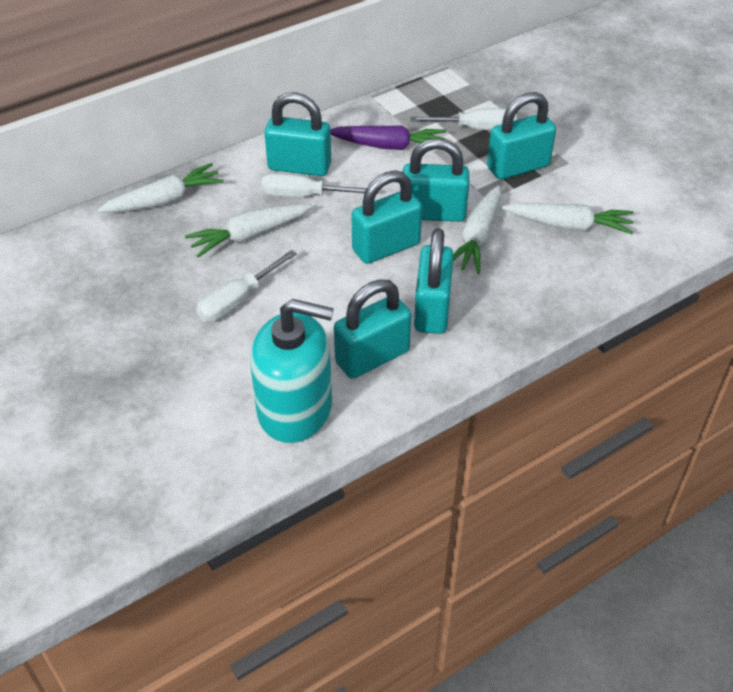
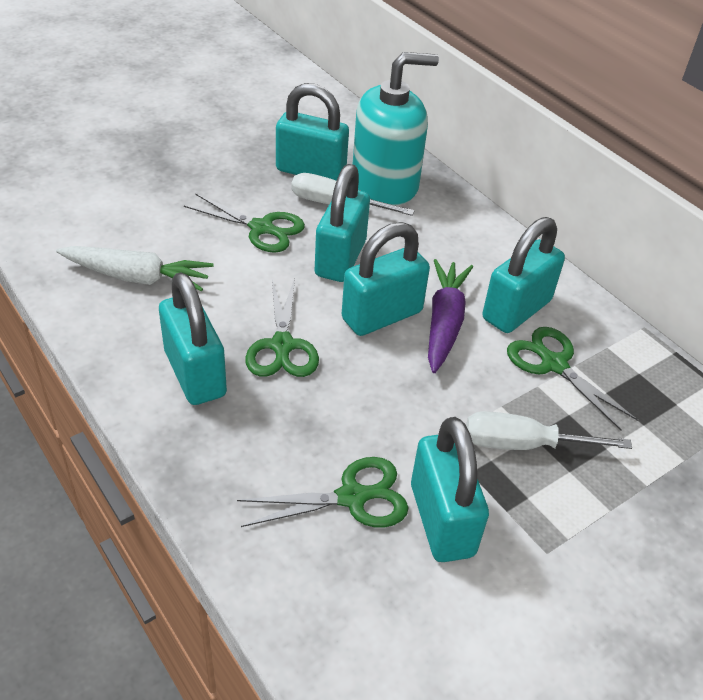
green scissors: none = 0 -> [184,193,305,253] [237,457,409,528] [245,279,319,377] [507,327,638,430] = 4
white carrot: [97,163,224,213] [185,204,313,258] [453,185,501,274] [502,203,634,235] = 4 -> [56,246,214,291] = 1
white screwdriver: [196,250,297,322] [261,173,367,197] [410,108,517,130] = 3 -> [291,173,415,216] [466,411,632,450] = 2

